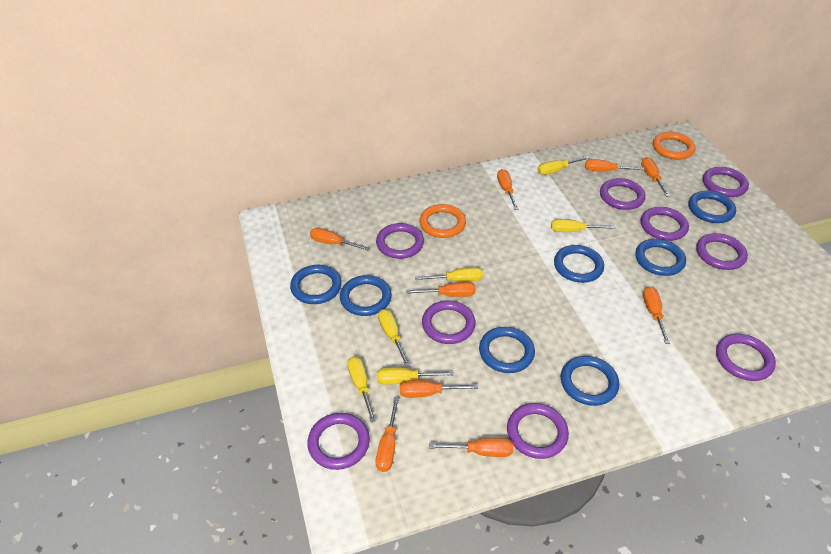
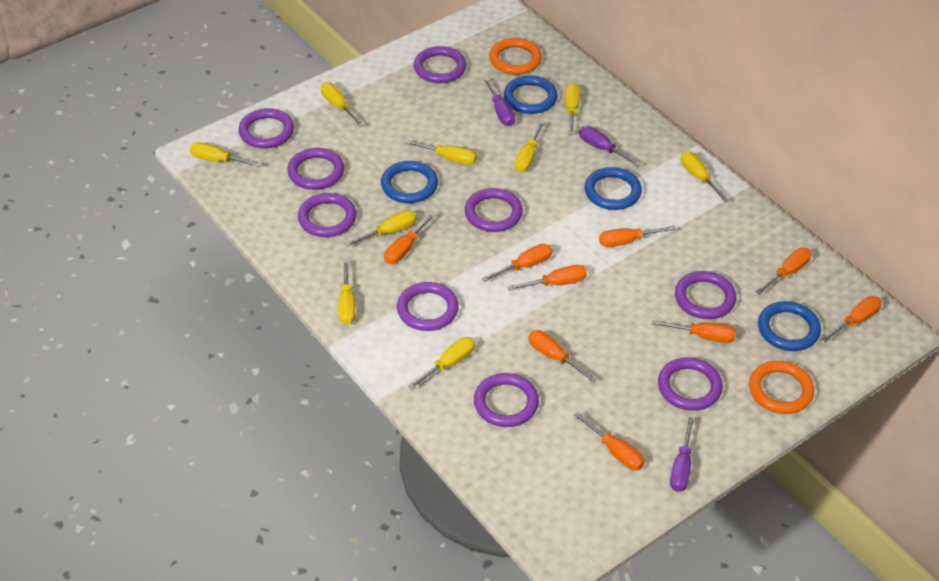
blue ring: [290,265,342,304] [340,275,392,316] [479,327,535,373] [554,245,604,283] [561,356,619,406] [635,239,686,276] [689,191,736,223] = 7 -> [381,161,438,203] [504,75,558,114] [585,167,642,210] [758,301,821,351] = 4
purple screwdriver: none = 0 -> [483,77,515,126] [579,126,641,166] [670,417,694,492] = 3
yellow screwdriver: [347,356,376,422] [377,367,454,385] [378,309,410,367] [415,267,483,282] [538,156,590,175] [551,219,615,232] = 6 -> [190,142,262,167] [321,82,364,127] [338,260,355,325] [345,210,416,247] [405,140,477,165] [408,337,475,389] [515,121,545,172] [565,83,580,135] [681,151,729,202] = 9

